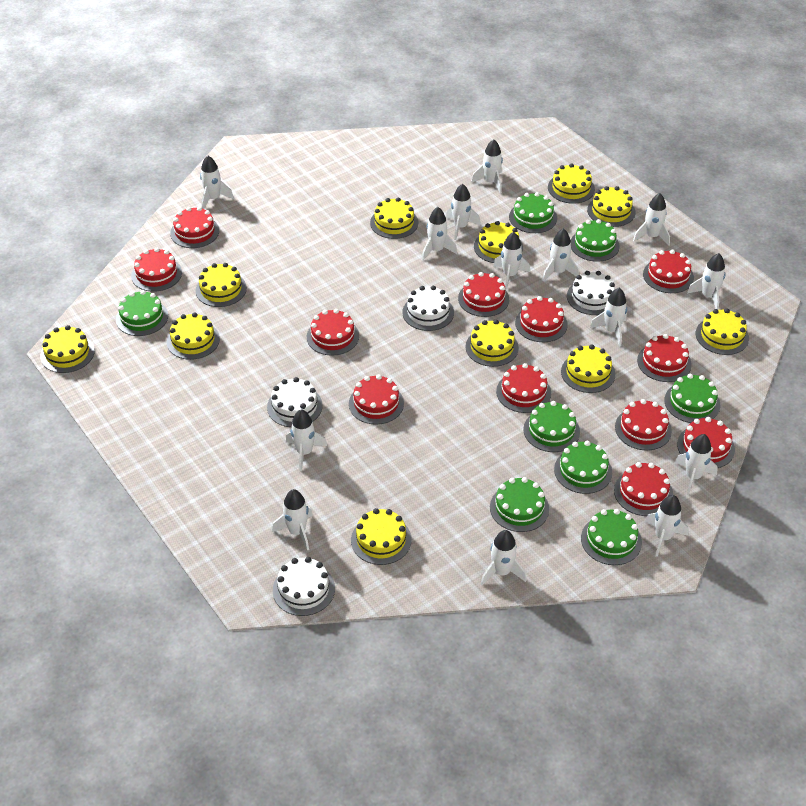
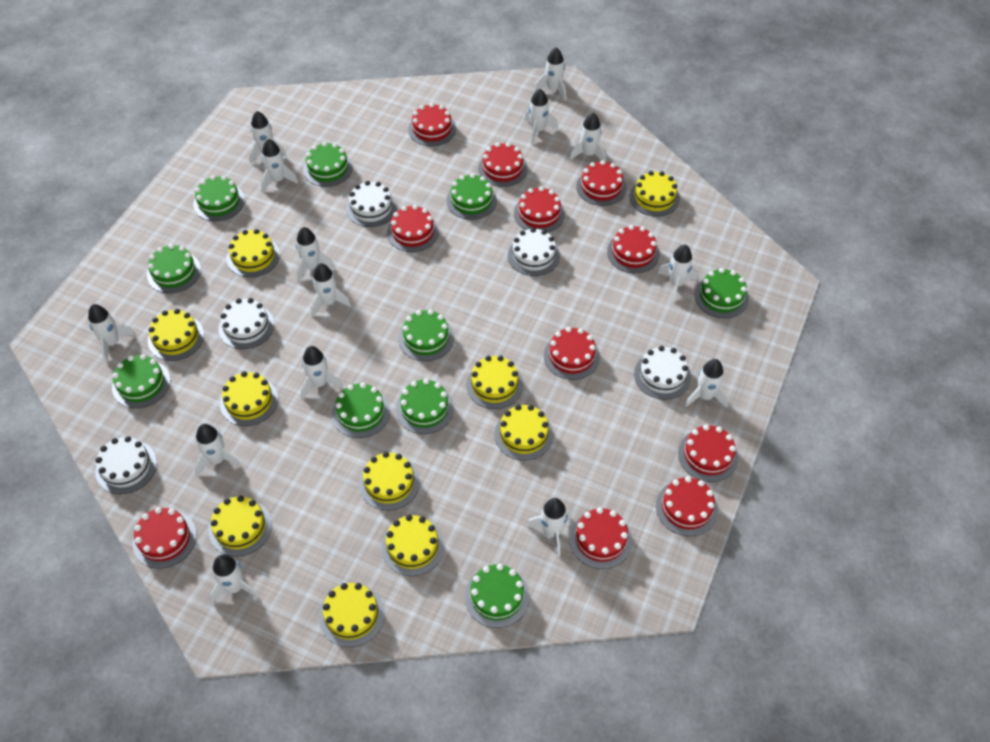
green cake: [116,290,168,336] [490,477,549,532] [509,192,557,233] [523,401,580,452] [554,441,612,494] [571,219,620,262] [581,509,642,565] [665,374,720,423] = 8 -> [112,354,170,408] [147,244,201,293] [193,176,245,221] [303,142,353,187] [332,383,390,438] [396,379,454,434] [398,309,454,361] [446,173,497,220] [465,564,529,628] [694,268,749,318] = 10
red cake: [131,248,182,292] [170,207,219,248] [307,309,359,356] [349,374,404,425] [458,272,509,317] [496,363,551,413] [515,296,568,342] [614,462,673,516] [615,399,672,450] [637,334,692,382] [643,250,694,293] [677,417,735,468] = 12 -> [133,507,197,568] [387,205,439,252] [408,103,456,146] [478,143,528,187] [514,187,565,233] [544,327,600,380] [569,507,632,569] [576,160,627,206] [607,225,660,273] [656,476,718,536] [678,425,738,482] = 11
white cake: [267,377,323,427] [273,557,335,616] [402,286,454,331] [567,271,615,315] = 4 -> [95,436,157,494] [219,298,274,349] [346,181,397,227] [508,227,560,276] [634,346,691,399] = 5
yellow cake: [40,325,95,373] [167,313,220,360] [196,263,247,307] [351,508,412,565] [370,197,418,239] [465,320,519,367] [474,221,523,263] [548,163,595,204] [561,345,615,393] [587,186,635,227] [696,308,749,355] = 11 -> [148,309,204,361] [209,496,272,557] [220,371,278,426] [227,229,280,277] [319,583,385,647] [359,452,420,510] [381,515,444,576] [466,355,523,409] [495,405,554,460] [630,171,680,217] = 10

